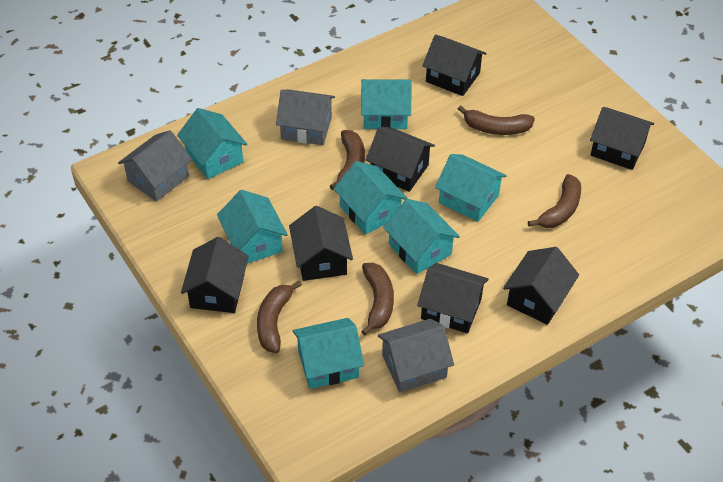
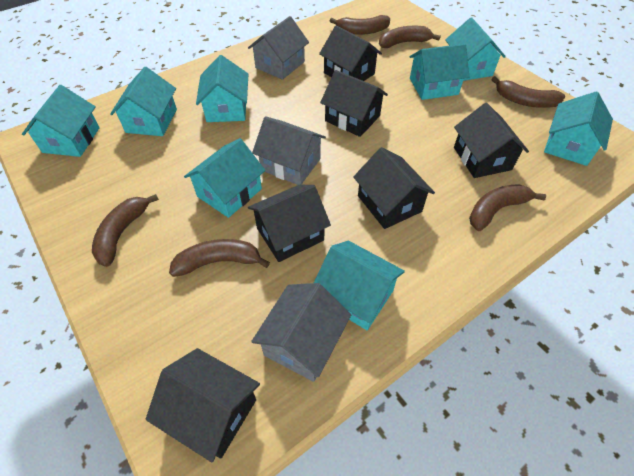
black house: [181,237,249,313] [289,206,353,281] [366,127,435,192] [417,263,489,333] [422,34,487,96] [503,247,579,325] [590,107,654,170] = 7 -> [146,348,260,462] [248,184,331,262] [319,25,382,81] [320,70,388,137] [353,147,435,229] [454,103,529,178] = 6
brown banana: [257,281,302,353] [330,130,365,190] [361,263,394,335] [458,106,535,135] [528,174,581,228] = 5 -> [92,194,159,267] [169,239,270,277] [330,15,390,35] [379,26,441,48] [469,184,546,231] [491,76,565,108] = 6
turquoise house: [177,108,248,179] [217,190,288,264] [293,318,364,389] [334,161,408,235] [361,79,411,129] [383,199,460,274] [435,154,507,222] = 7 -> [22,85,100,157] [110,67,177,136] [184,138,265,218] [196,55,248,122] [314,241,405,330] [410,44,469,100] [445,17,506,81] [544,91,613,166] = 8

